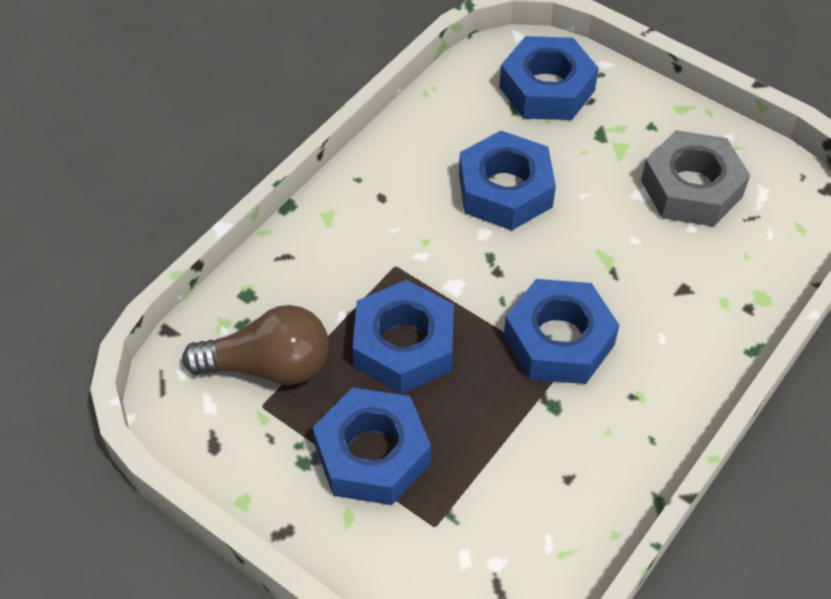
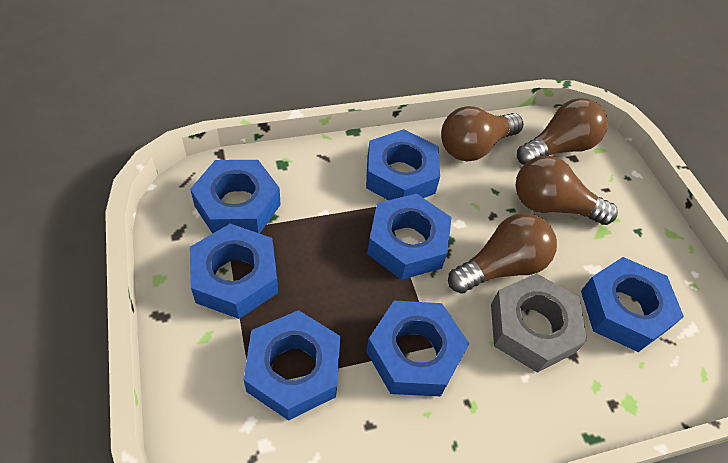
blue nut: [312,387,431,505] [353,280,454,394] [459,131,556,230] [499,36,599,120] [504,279,619,384] = 5 -> [190,160,281,234] [190,224,278,319] [244,310,340,421] [366,129,440,200] [366,300,469,396] [367,194,451,280] [581,257,684,352] = 7
brown light bulb: [182,305,329,385] = 1 -> [441,106,523,161] [448,213,557,294] [516,155,618,225] [517,98,608,165] = 4

